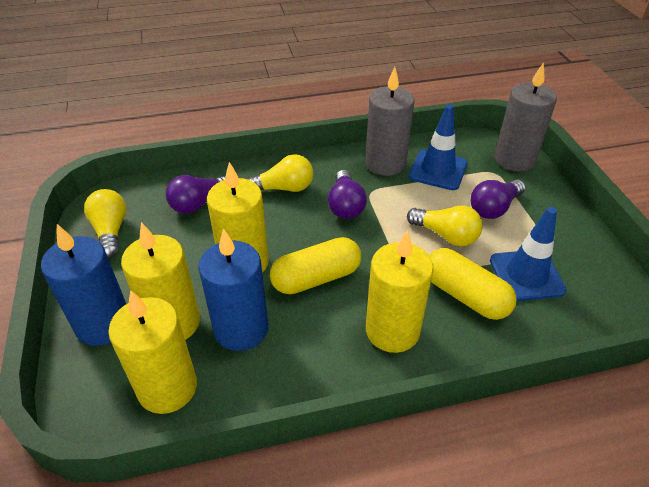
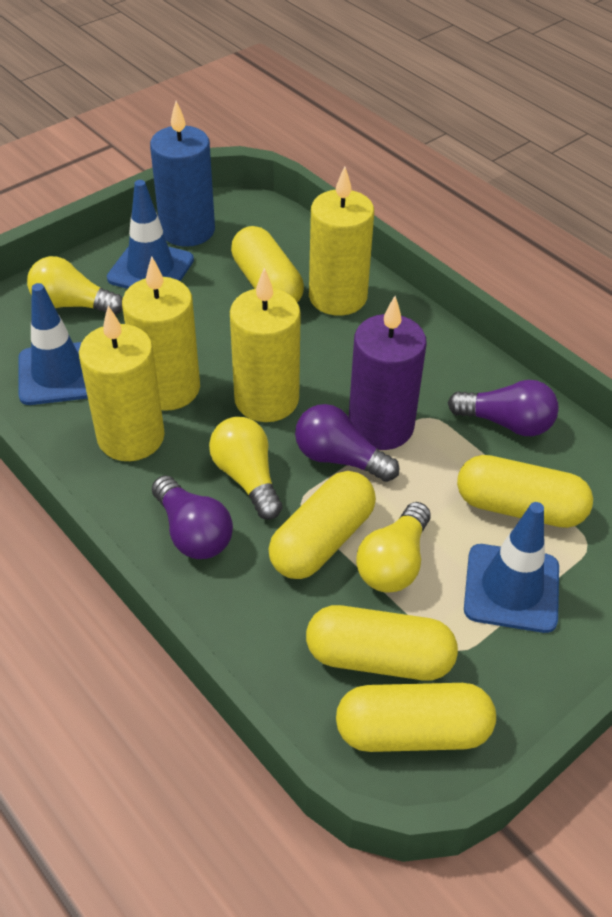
blue candle: [41,224,126,346] [198,228,268,351] = 2 -> [150,101,215,247] = 1
blue traffic cone: [409,104,467,190] [490,207,567,301] = 2 -> [18,283,88,405] [107,180,194,289] [464,502,559,633] = 3
grey candle: [365,67,414,176] [494,62,557,172] = 2 -> none = 0
purple candle: none = 0 -> [349,296,427,450] = 1
yellow capsule: [270,237,361,294] [429,248,517,320] = 2 -> [231,226,304,303] [269,471,376,579] [306,605,458,680] [336,683,496,752] [457,455,593,528] = 5

